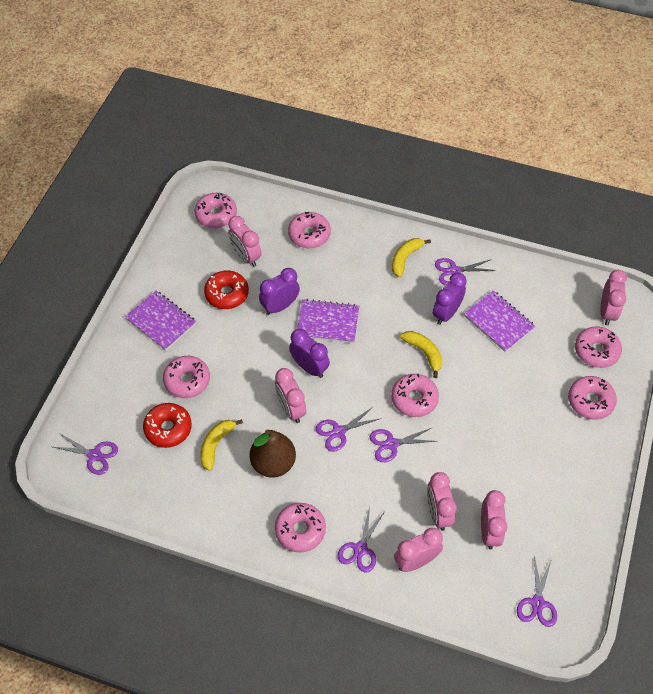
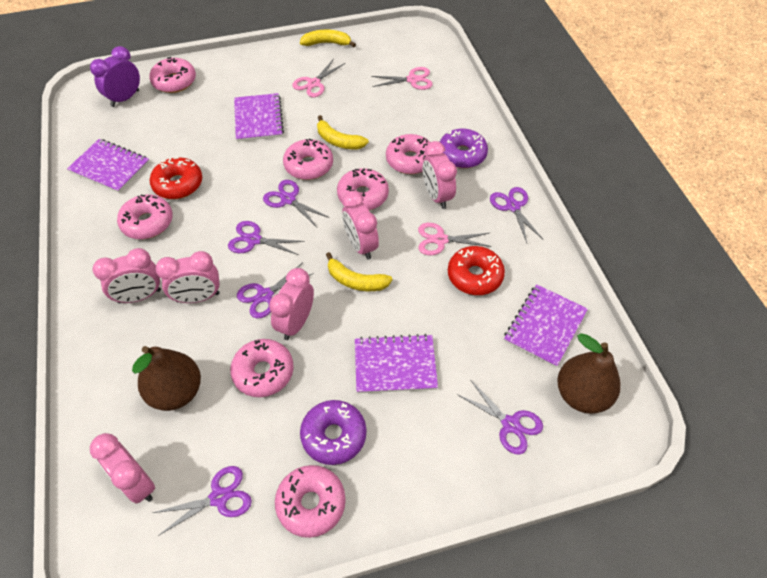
brown pear: [250,429,296,478] = 1 -> [132,346,201,411] [557,333,621,414] = 2
pink scissors: none = 0 -> [292,60,345,97] [371,67,433,90] [418,223,492,255] = 3
purple clock: [259,268,300,315] [289,329,330,378] [433,273,467,325] = 3 -> [90,46,140,107] = 1
purple donut: none = 0 -> [300,400,367,465] [440,129,488,168] = 2
purple notebook: [125,291,196,351] [297,299,359,343] [464,290,536,352] = 3 -> [67,139,150,193] [234,93,284,142] [355,334,438,393] [504,284,588,368] = 4

